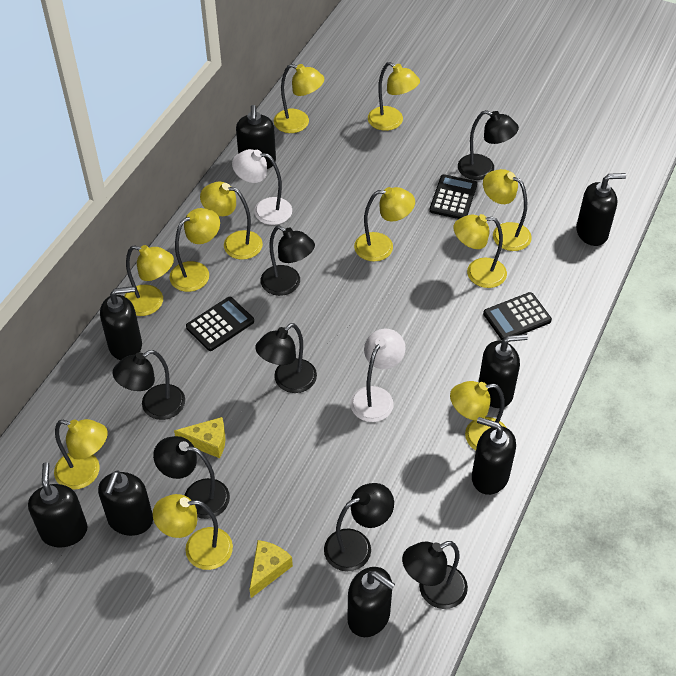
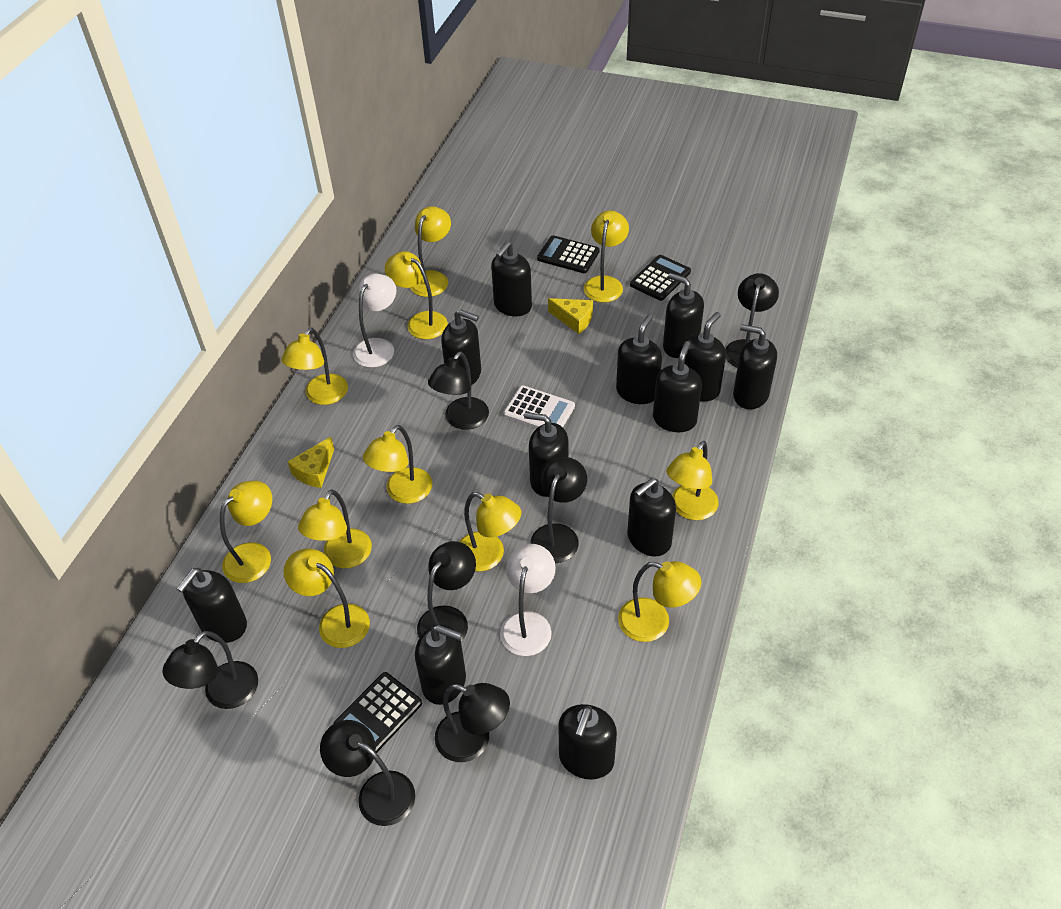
black soap dispenser: [28,462,88,548] [98,471,153,536] [100,286,142,360] [236,105,276,169] [347,567,395,637] [472,417,516,495] [478,334,528,408] [576,173,626,246] = 8 -> [177,568,247,643] [415,624,466,705] [441,309,481,385] [491,241,532,316] [524,412,568,497] [558,704,617,780] [616,314,662,404] [627,478,676,556] [653,341,702,432] [663,273,704,358] [683,312,726,401] [733,324,777,409] = 12
white calculator: none = 0 -> [503,385,575,428] = 1

